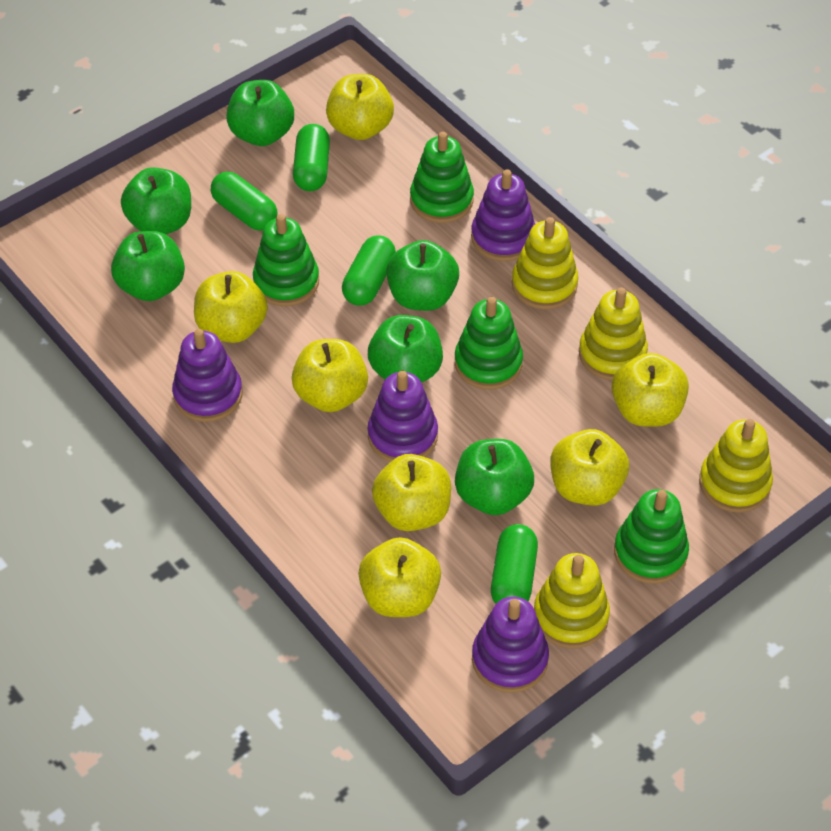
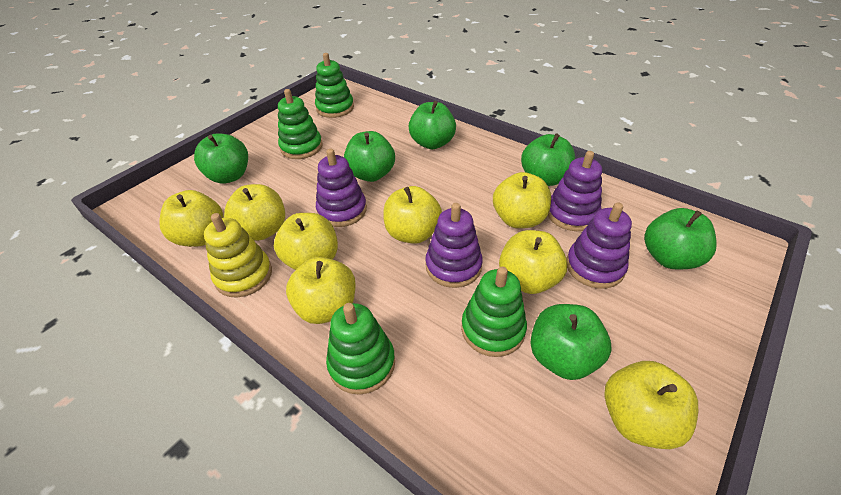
green capsule: [211,172,277,231] [293,124,330,191] [342,235,396,306] [491,524,538,604] = 4 -> none = 0
yellow apple: [194,271,268,343] [292,339,368,412] [326,74,394,140] [358,537,441,617] [372,454,451,531] [551,429,629,506] [612,353,689,427] = 7 -> [159,190,224,247] [224,184,285,241] [274,213,338,270] [286,257,356,324] [383,186,442,244] [493,172,551,228] [499,230,567,294] [604,361,698,449] = 8
yellow stacking toy: [512,217,578,310] [534,553,610,649] [579,287,648,380] [699,419,773,513] = 4 -> [204,213,272,297] = 1

